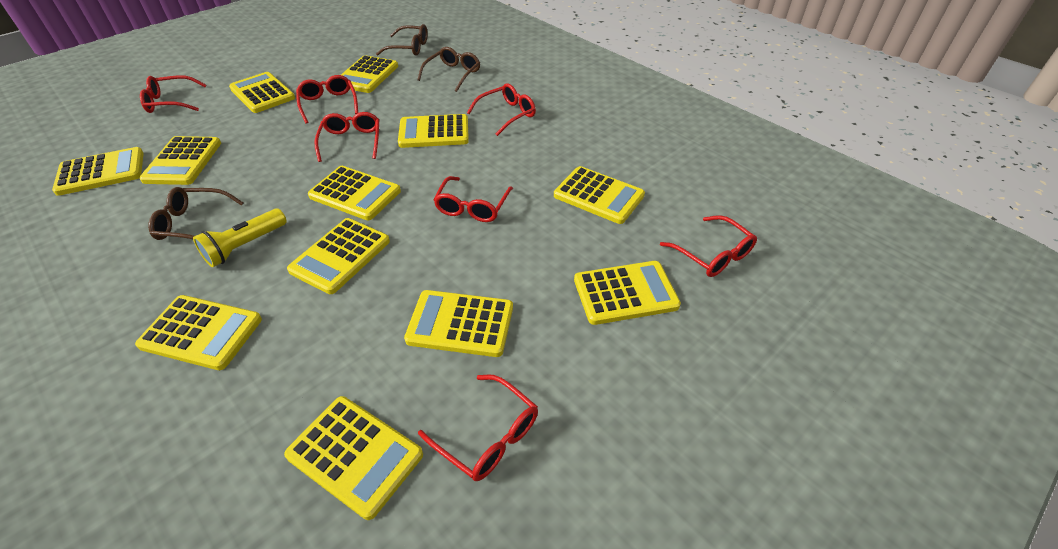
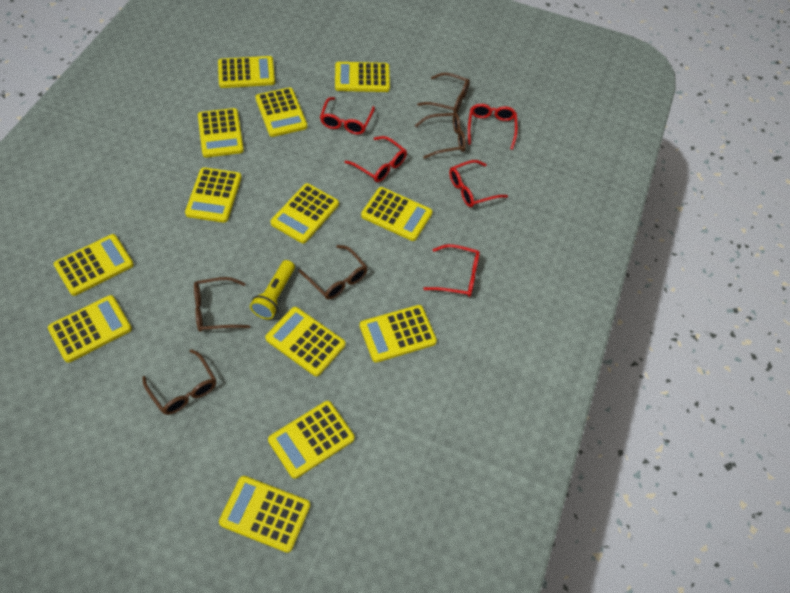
brown glasses: [148,187,244,240] [376,24,428,56] [417,47,480,92] = 3 -> [142,349,216,415] [194,277,250,332] [298,245,368,300] [415,113,466,159] [417,73,470,113] = 5
red glasses: [140,75,206,113] [296,75,358,124] [315,112,379,162] [418,374,538,481] [433,176,513,222] [467,83,536,136] [660,215,757,277] = 7 -> [320,97,375,135] [344,136,407,182] [423,244,480,297] [449,160,508,207] [468,104,518,150] = 5
yellow calculator: [52,147,144,196] [135,295,262,370] [139,136,221,185] [229,72,295,113] [284,396,423,520] [287,218,390,294] [308,166,401,220] [341,55,398,93] [398,114,469,148] [404,290,513,357] [554,166,645,224] [574,261,681,325] = 12 -> [48,295,132,363] [54,234,134,296] [185,167,242,223] [198,108,244,158] [218,56,275,88] [219,476,310,553] [255,87,307,137] [265,307,345,376] [268,401,355,479] [271,183,339,243] [335,62,390,92] [360,305,437,363] [361,187,432,241] = 13

